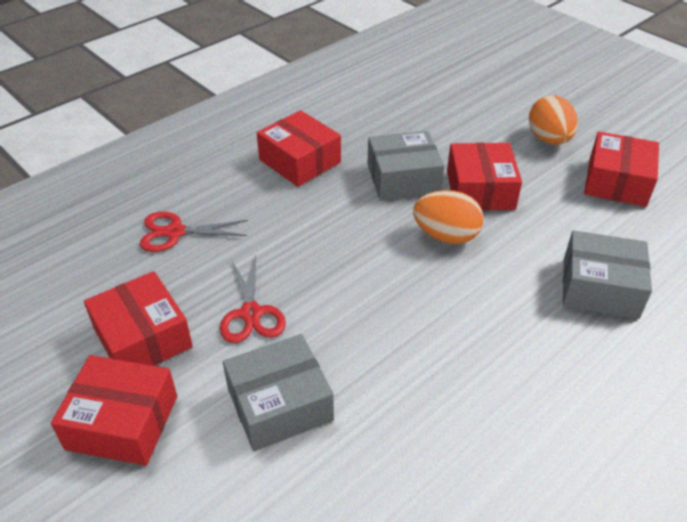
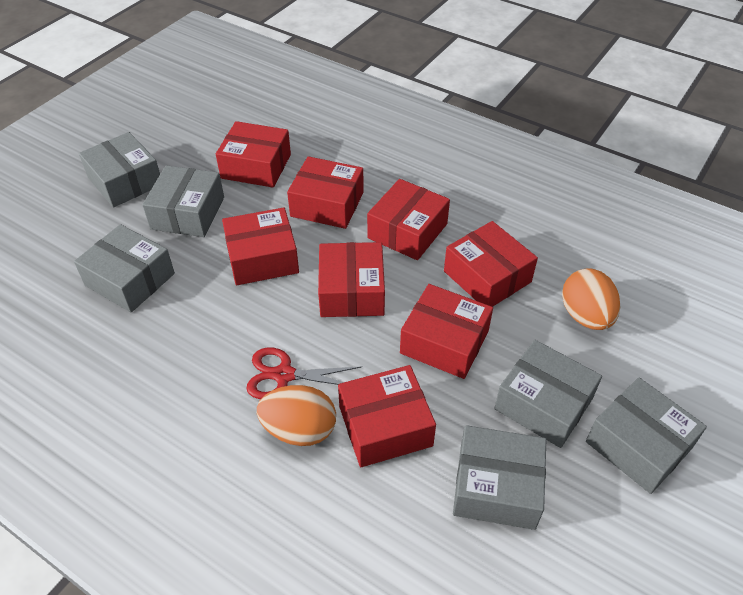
grey box: [223,334,334,451] [368,131,444,200] [563,230,652,319] = 3 -> [74,224,175,313] [79,132,160,207] [142,165,224,237] [453,425,546,530] [494,340,602,448] [586,377,707,494] = 6
red box: [51,355,177,466] [84,271,193,366] [257,110,341,187] [447,143,522,210] [584,132,659,207] = 5 -> [216,121,291,188] [222,208,299,285] [287,156,364,229] [318,242,385,317] [338,365,436,467] [367,179,450,260] [400,284,493,379] [444,221,538,307] = 8
red scissors: [140,212,248,252] [220,255,286,343] = 2 -> [246,347,362,399] = 1

